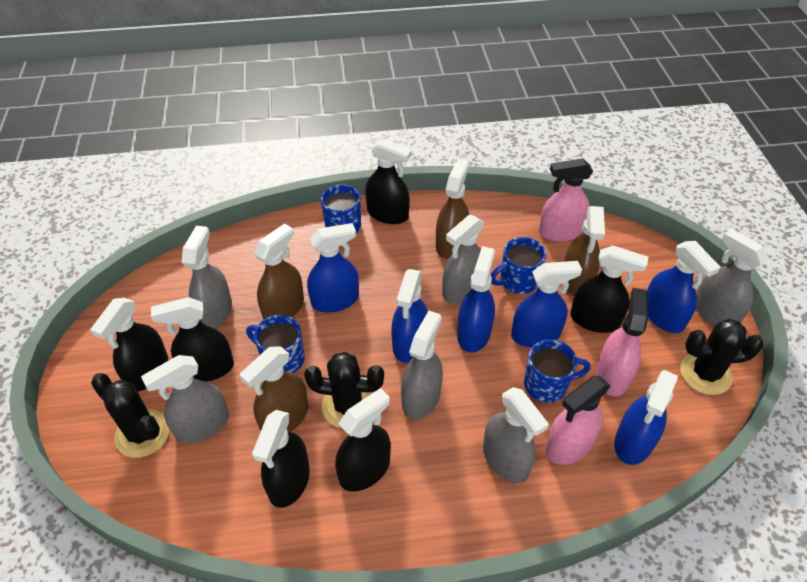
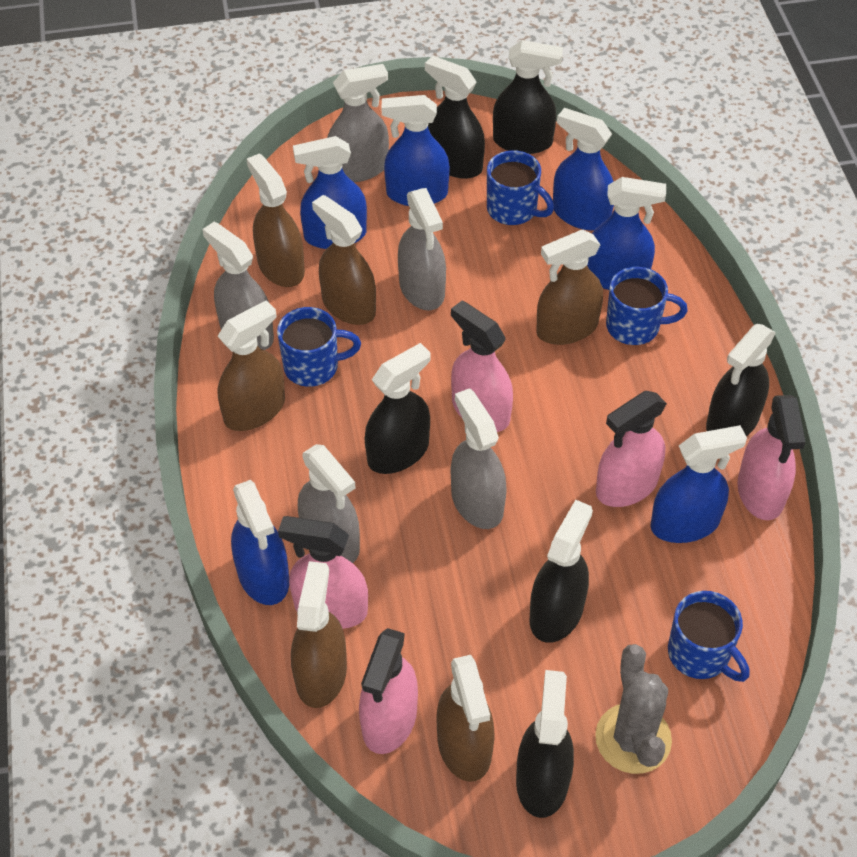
black cactus: [91,373,170,458] [304,352,384,428] [680,319,764,395] = 3 -> none = 0
brown spray bottle: [240,346,308,432] [254,223,304,320] [436,159,469,259] [564,206,605,296] = 4 -> [218,300,285,431] [247,154,305,287] [291,561,347,708] [312,195,376,325] [436,655,495,782] [536,230,603,345] = 6
grey cactus: none = 0 -> [595,644,672,774] = 1
grey spray bottle: [141,355,229,443] [182,226,232,329] [401,311,443,419] [442,215,485,304] [483,387,549,483] [696,229,768,325] = 6 -> [202,222,274,350] [298,444,360,563] [327,64,389,182] [398,188,446,310] [451,388,507,529] = 5
pink spray bottle: [539,158,593,242] [545,376,611,465] [596,288,648,397] = 3 -> [278,516,368,629] [359,628,418,754] [451,301,513,432] [596,391,667,507] [737,395,806,520] = 5

